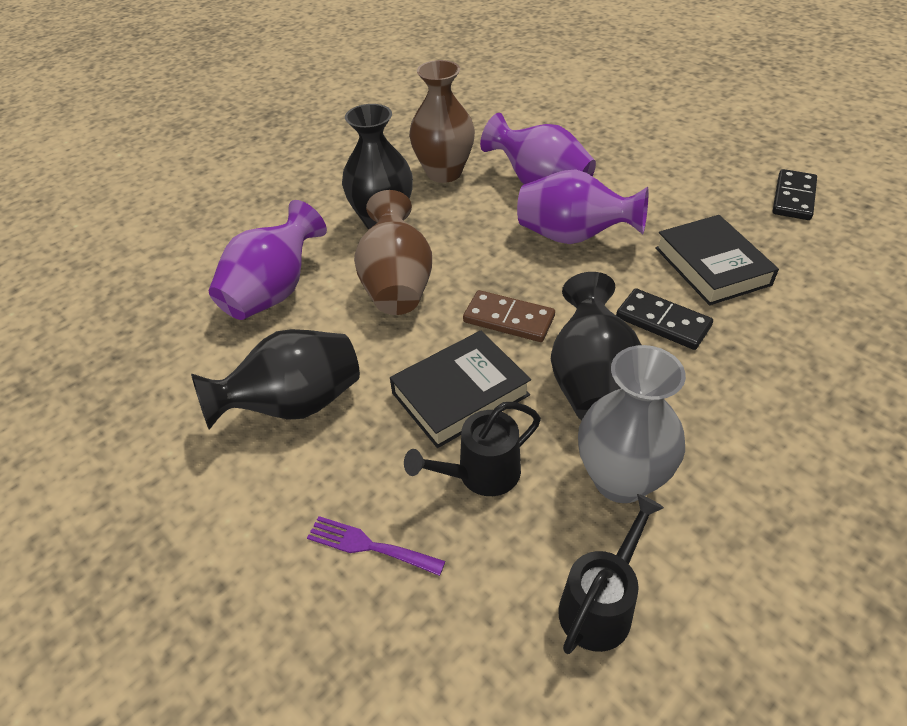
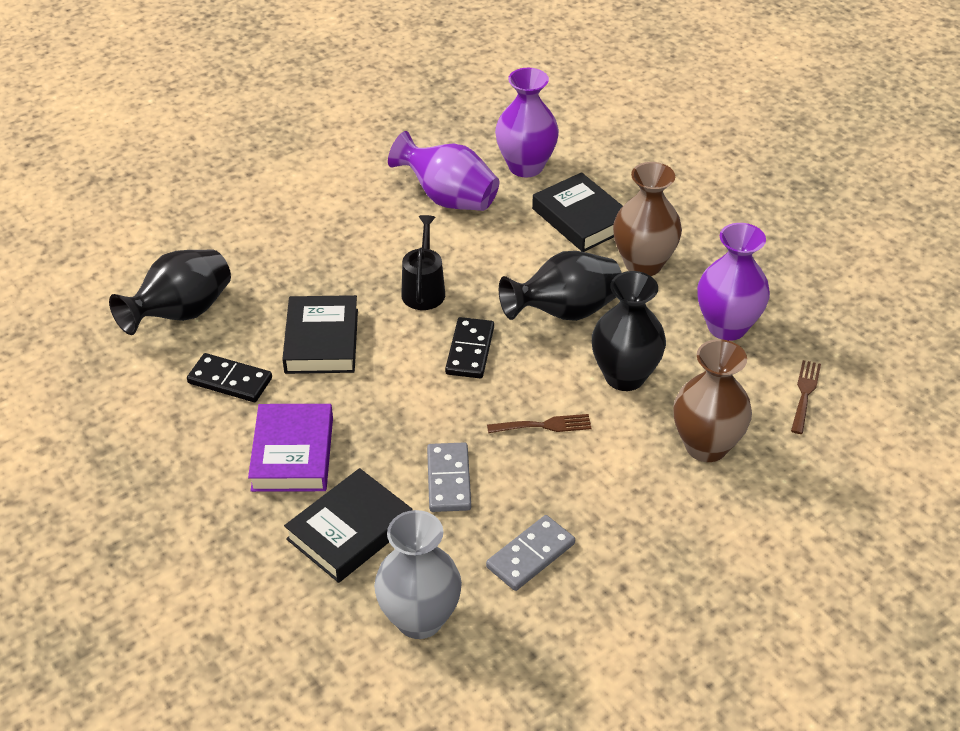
black book: [390,330,531,448] [655,215,779,305] = 2 -> [282,295,358,374] [284,468,412,583] [532,172,623,252] = 3
black watering can: [404,402,541,496] [558,494,664,654] = 2 -> [401,215,445,310] = 1
brown domino: [463,290,555,342] = 1 -> none = 0
brown fork: none = 0 -> [487,414,591,433] [791,360,821,434] = 2
grey domino: none = 0 -> [427,442,471,512] [486,515,575,591] = 2
purple book: none = 0 -> [248,404,333,492] = 1
purple fork: [307,516,445,576] = 1 -> none = 0

